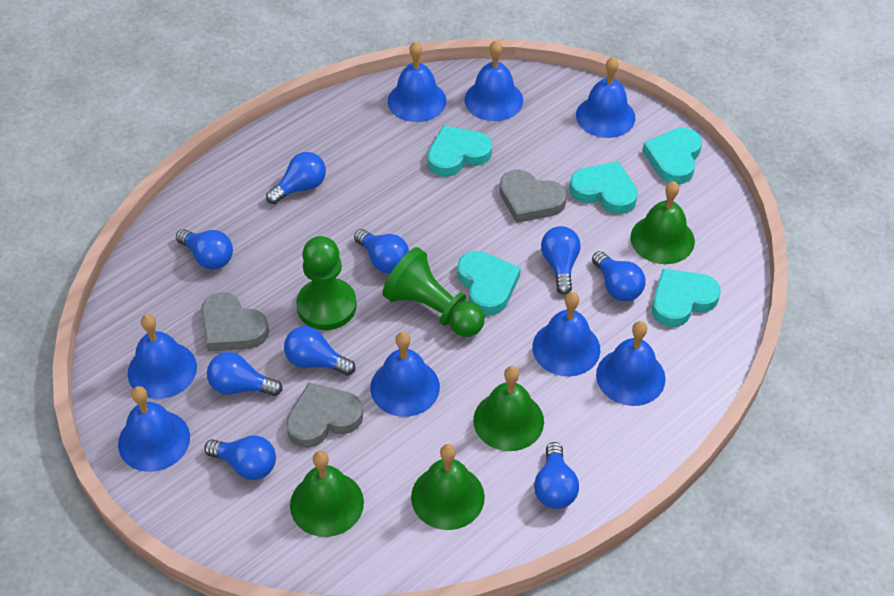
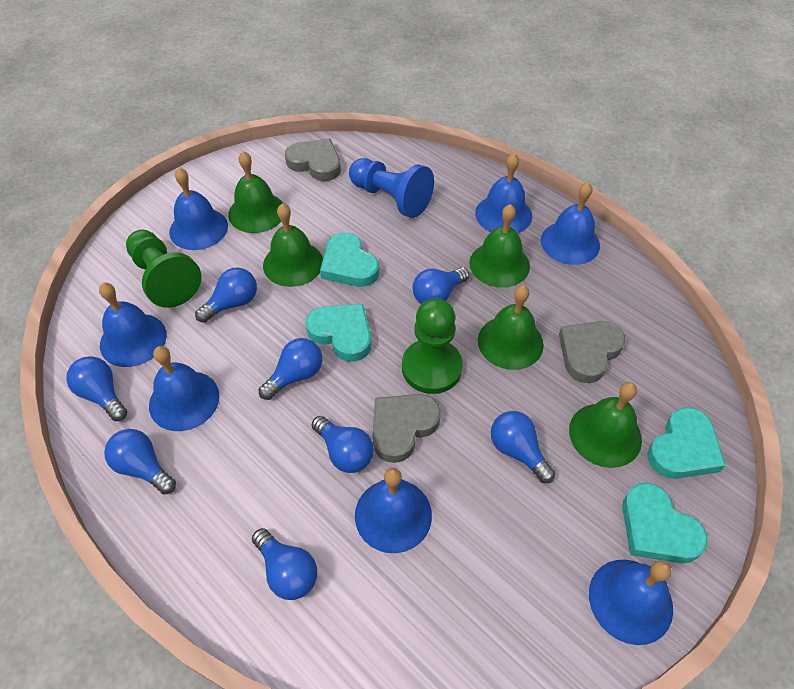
blue bell: [118,386,190,472] [128,314,197,399] [370,332,440,417] [388,41,446,122] [464,40,523,121] [532,292,600,376] [576,57,635,138] [596,321,666,406] = 8 -> [99,283,167,367] [149,346,220,431] [169,168,228,250] [355,468,432,553] [475,153,532,233] [541,182,600,265] [589,560,673,645] = 7
blue light bulb: [176,229,233,269] [204,435,276,480] [207,352,283,396] [266,152,326,205] [284,326,356,376] [354,229,409,274] [534,442,579,509] [541,226,581,295] [592,251,646,302] = 9 -> [66,356,127,421] [104,429,176,495] [195,267,257,323] [252,528,317,600] [258,338,322,400] [312,416,374,473] [413,267,469,304] [491,411,555,483] = 8
blue pawn: none = 0 -> [349,158,434,218] = 1
green bell: [290,451,364,537] [411,444,485,530] [473,366,544,451] [630,181,695,264] = 4 -> [228,151,283,233] [263,203,323,287] [469,204,530,287] [478,285,544,370] [569,382,642,468] = 5
turquoise heart: [428,126,492,177] [457,251,521,315] [569,161,638,214] [643,128,702,185] [652,269,721,327] = 5 -> [305,304,371,362] [320,232,379,287] [622,483,708,563] [647,407,726,479] = 4

